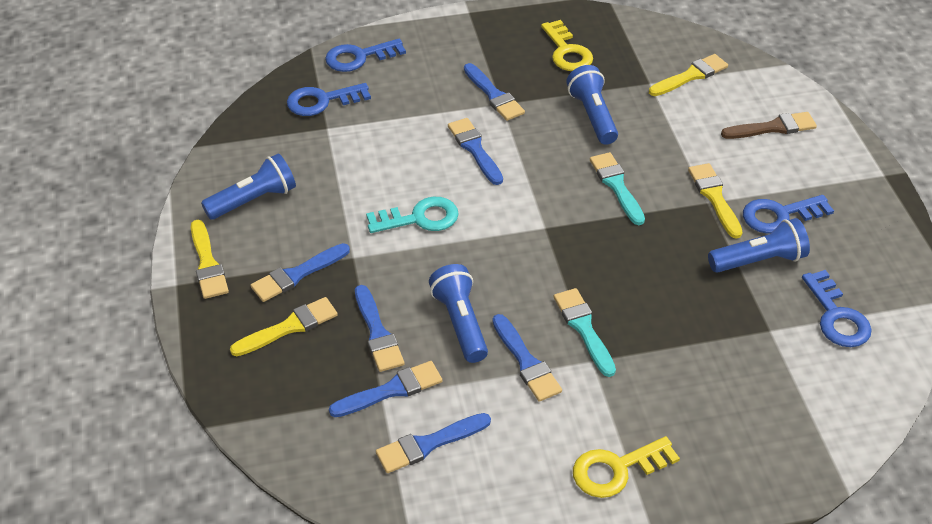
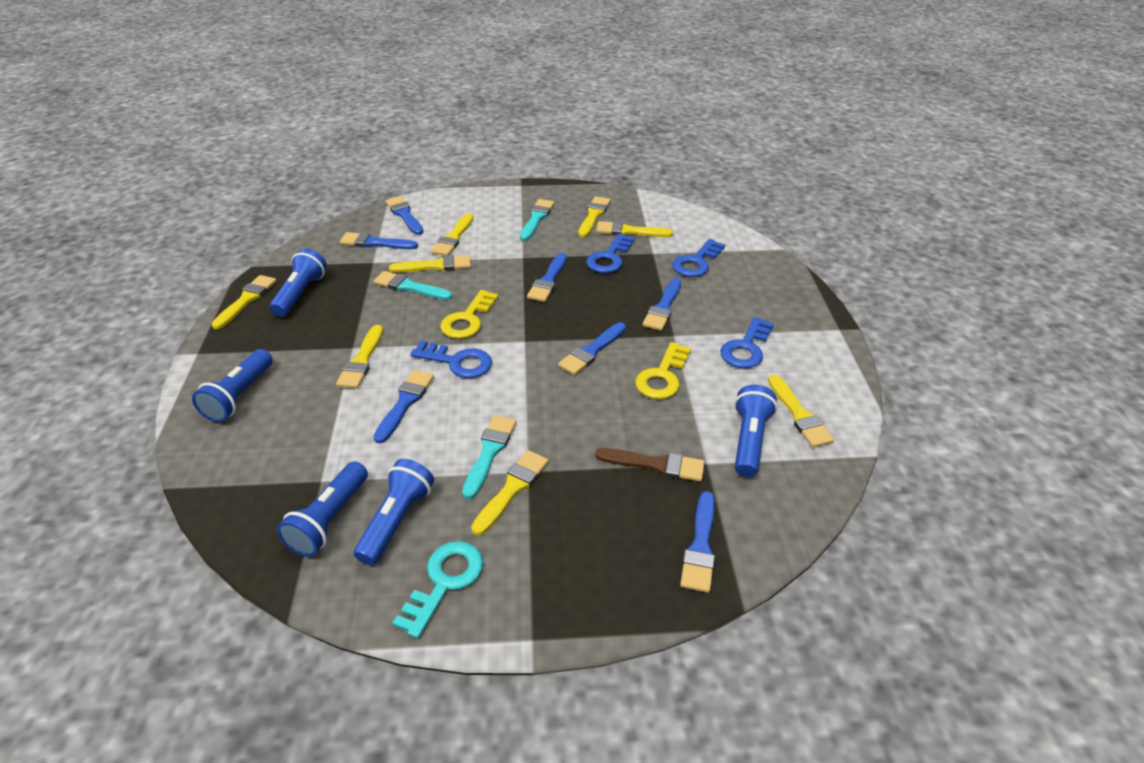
blue flashlight: [201,153,296,220] [429,264,488,363] [566,65,618,145] [708,218,810,273] = 4 -> [192,349,273,422] [270,248,327,317] [277,462,368,557] [354,459,434,565] [734,385,777,477] = 5
turquoise brush: [554,288,616,377] [590,152,645,225] = 2 -> [374,271,453,300] [462,415,516,499] [520,199,554,241] = 3
yellow brush: [191,220,229,299] [230,297,338,356] [649,54,728,96] [688,163,743,238] = 4 -> [211,275,277,329] [336,325,383,389] [389,255,471,272] [431,213,473,256] [471,450,549,535] [578,196,611,237] [596,221,673,237] [768,375,834,447] = 8

